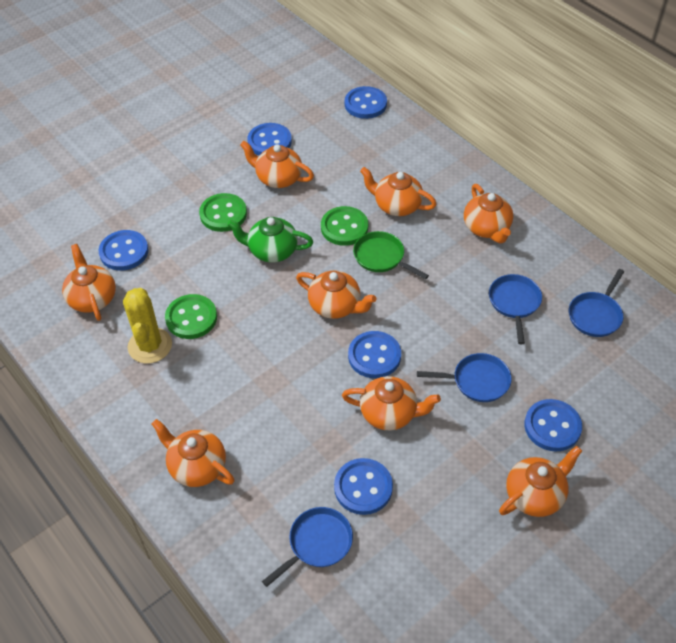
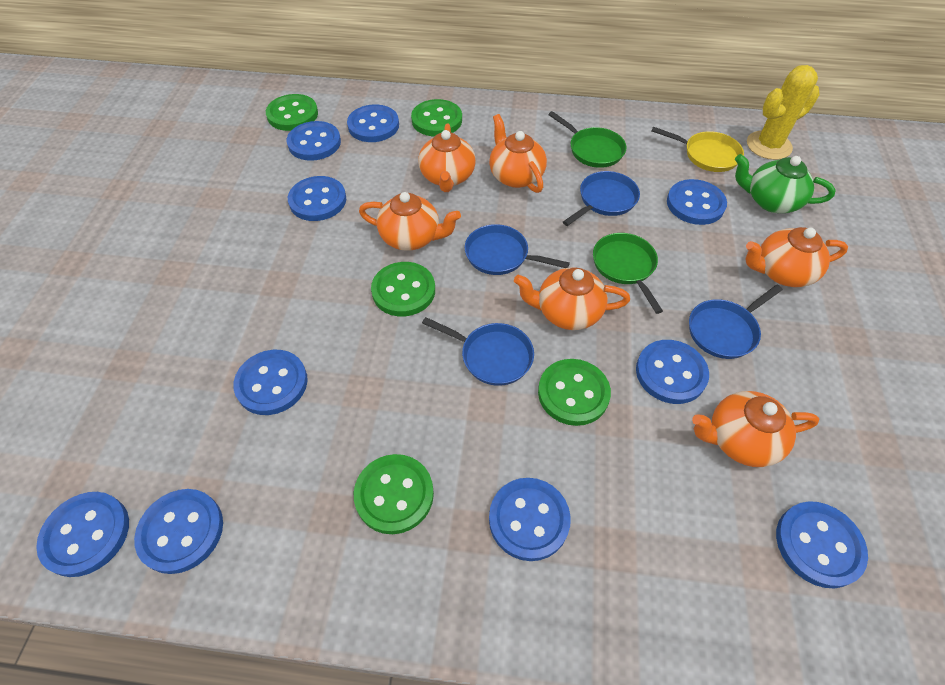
blue button: [98,230,149,271] [247,123,292,155] [334,458,393,515] [345,86,387,119] [348,331,401,378] [524,399,582,452] = 6 -> [36,492,129,577] [134,489,223,574] [233,350,308,415] [287,121,341,161] [288,176,346,221] [347,104,399,142] [489,478,571,561] [636,340,709,404] [667,179,727,225] [776,501,868,588] = 10
green button: [165,294,217,339] [199,193,247,232] [321,206,368,246] = 3 -> [266,94,318,131] [354,454,434,534] [371,262,435,316] [411,99,462,136] [538,359,611,426] = 5
green pan: [353,231,429,279] = 1 -> [548,111,627,168] [593,233,663,314] = 2
orange teapot: [62,244,116,321] [152,419,235,487] [240,141,314,188] [296,271,376,319] [342,376,441,430] [360,167,437,216] [464,184,513,243] [499,446,582,517] = 8 -> [359,192,461,251] [418,124,476,192] [489,114,547,193] [514,267,630,330] [692,391,819,467] [745,227,848,287] = 6
yellow pan: none = 0 -> [651,127,744,172] = 1

